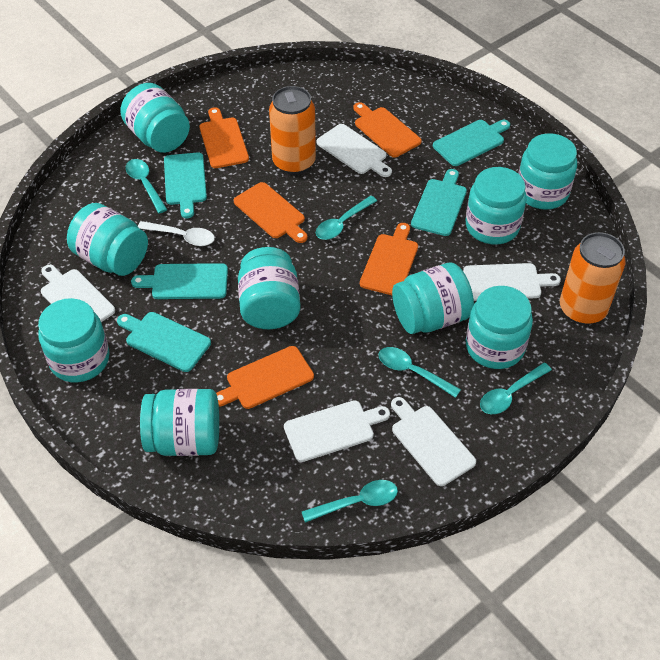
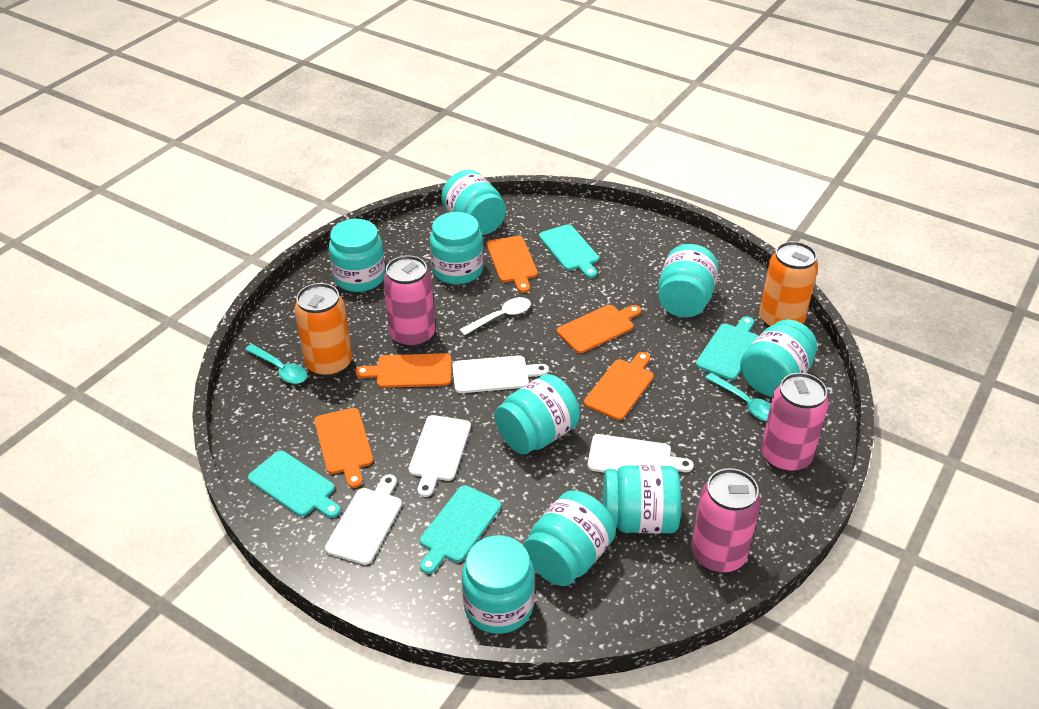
pink can: none = 0 -> [383,255,435,348] [691,468,761,574] [761,373,829,473] = 3
turquoise cutting board: [117,312,211,372] [131,263,228,299] [164,152,207,218] [411,169,467,236] [433,120,510,166] = 5 -> [248,451,341,518] [420,485,501,574] [539,224,599,278] [696,316,758,380] = 4
turquoise spoon: [126,159,168,213] [301,480,398,523] [316,196,377,240] [379,347,461,398] [480,363,552,414] = 5 -> [245,344,307,384] [705,373,771,421] = 2
white cutting board: [41,265,115,322] [284,400,390,462] [317,124,392,177] [391,397,476,486] [463,263,561,301] = 5 -> [325,474,402,565] [408,415,471,497] [452,356,549,393] [588,434,694,473] = 4

